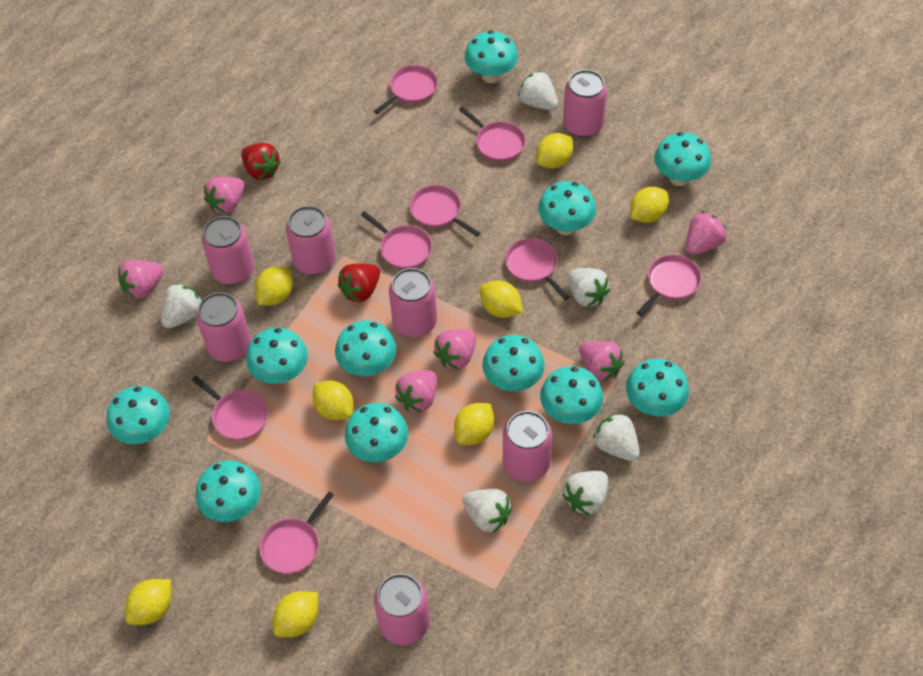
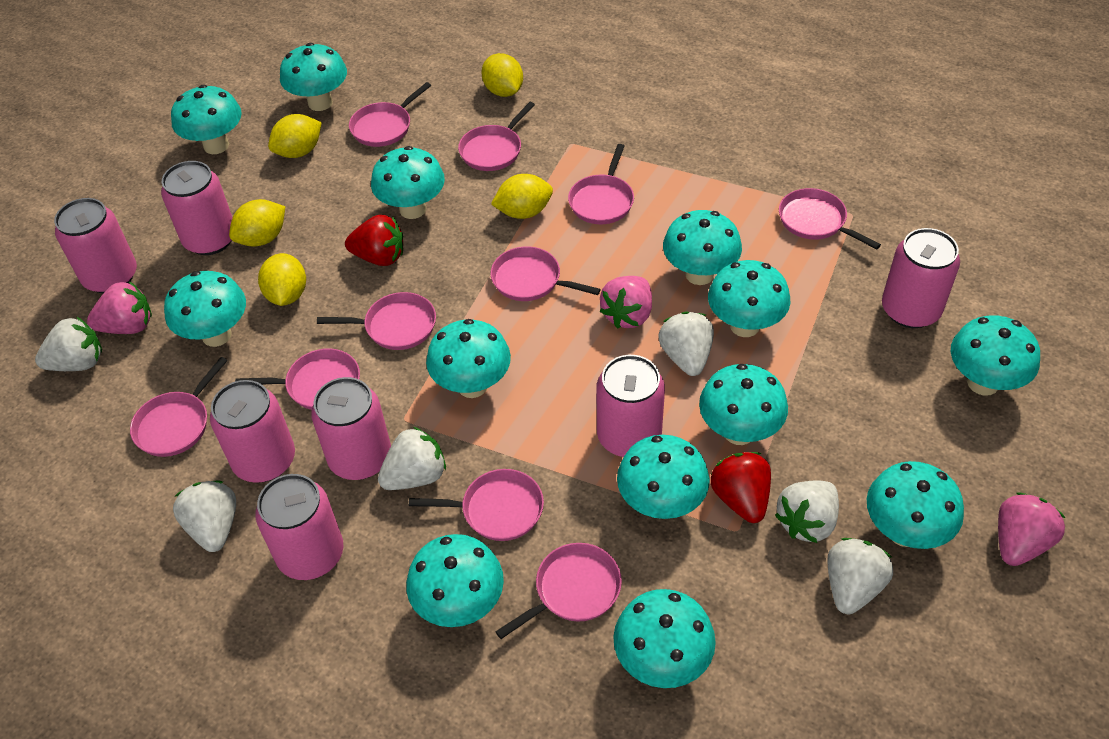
pink pan: [192,376,268,440] [259,491,334,574] [361,211,432,269] [374,65,438,114] [410,185,480,237] [459,106,525,162] [505,238,569,300] [636,254,701,316] = 8 -> [130,357,228,457] [235,348,360,410] [317,292,436,350] [349,82,431,147] [409,469,544,541] [458,102,535,171] [491,246,601,301] [495,543,622,639] [568,144,634,224] [779,188,881,250] = 10
pink strawberry: [118,260,164,299] [204,177,245,214] [395,370,437,412] [433,329,476,369] [579,341,625,381] [686,212,727,255] = 6 -> [87,281,152,334] [600,276,652,329] [998,493,1065,566] = 3
turquoise mushroom: [107,386,170,444] [195,461,261,522] [246,328,308,384] [335,320,396,376] [345,403,408,462] [465,31,518,83] [482,335,545,391] [538,181,596,235] [540,366,603,424] [626,359,689,416] [654,132,711,186] = 11 -> [164,271,246,347] [171,85,242,154] [280,43,347,111] [371,146,445,219] [406,534,504,627] [426,319,511,398] [613,589,716,688] [617,435,710,519] [663,210,742,285] [699,364,788,445] [708,260,790,337] [867,461,964,549] [951,316,1040,396] = 13
yellow lemon: [125,579,171,625] [255,266,293,306] [273,591,318,637] [313,380,354,421] [454,403,494,445] [479,280,523,318] [536,133,573,169] [630,187,669,223] = 8 -> [229,199,285,247] [258,253,306,306] [268,114,322,158] [481,53,523,97] [491,174,553,219] = 5

